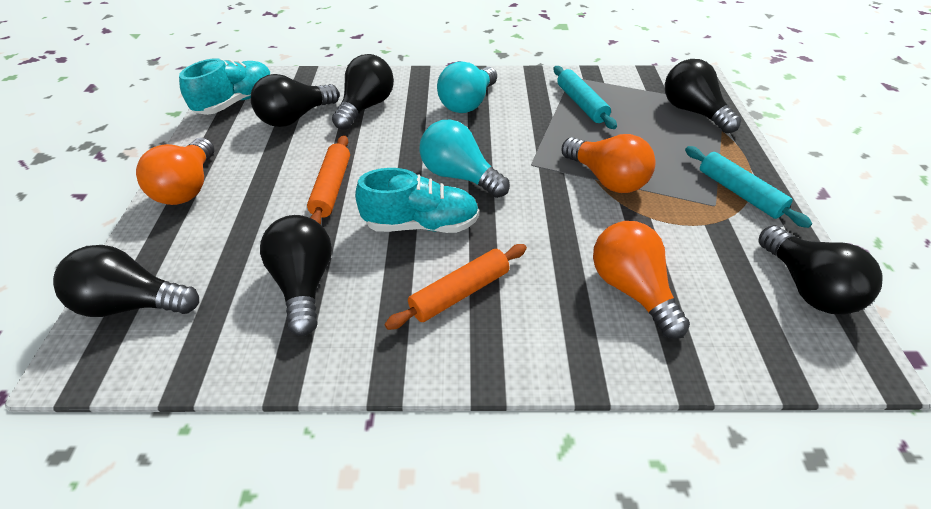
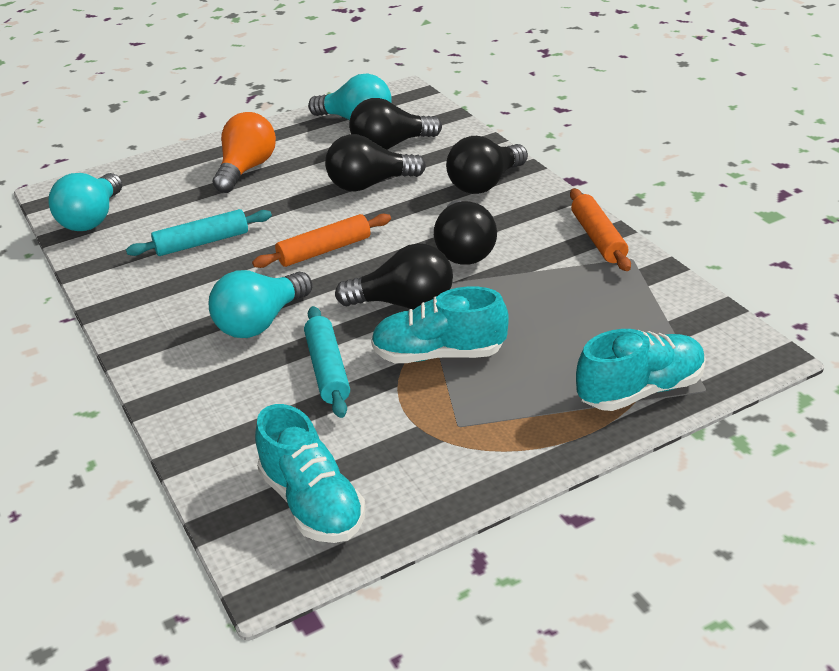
black light bulb: [53,245,199,317] [251,74,339,127] [260,215,332,336] [332,54,394,130] [665,59,741,133] [758,226,883,314] = 6 -> [325,134,426,192] [335,243,453,310] [349,98,442,150] [434,200,497,265] [446,136,528,194] = 5
orange light bulb: [136,138,214,205] [562,134,656,193] [593,221,690,339] = 3 -> [213,112,276,193] = 1
turquoise light bulb: [419,120,510,198] [437,61,497,113] = 2 -> [48,173,122,231] [209,270,312,338] [308,73,392,120] = 3
turquoise shoe: [179,58,272,115] [355,168,479,233] = 2 -> [255,404,366,543] [371,287,509,363] [576,329,706,411] = 3

